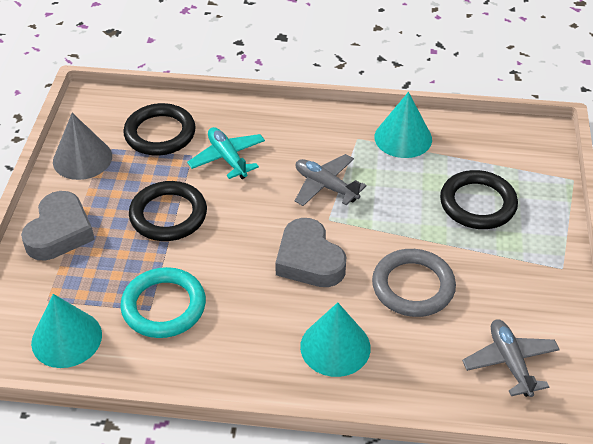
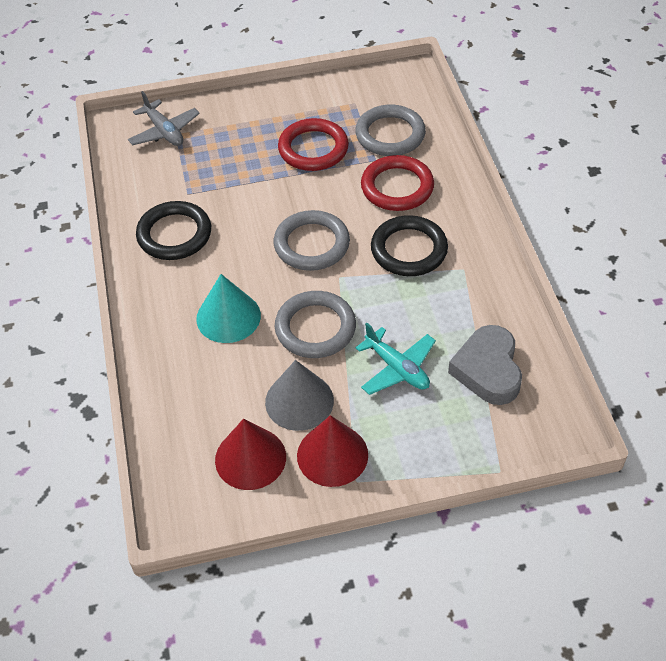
black ring: [123,103,196,156] [129,181,207,241] [440,170,518,229] = 3 -> [136,201,211,260] [371,215,448,276] = 2
grey heart: [21,191,95,261] [275,218,346,287] = 2 -> [448,325,522,405] = 1
grey plane: [295,154,367,206] [462,319,560,397] = 2 -> [128,91,200,146] = 1
grey ring: [372,249,456,317] = 1 -> [273,210,350,271] [275,291,356,358] [356,104,426,156] = 3
red cone: none = 0 -> [215,419,286,490] [297,415,368,487] = 2
red ring: none = 0 -> [278,118,349,171] [361,155,434,211] = 2
turquoise cone: [31,294,102,368] [300,302,371,377] [374,92,432,158] = 3 -> [196,274,261,343] = 1
turquoise ring: [120,267,206,338] = 1 -> none = 0

